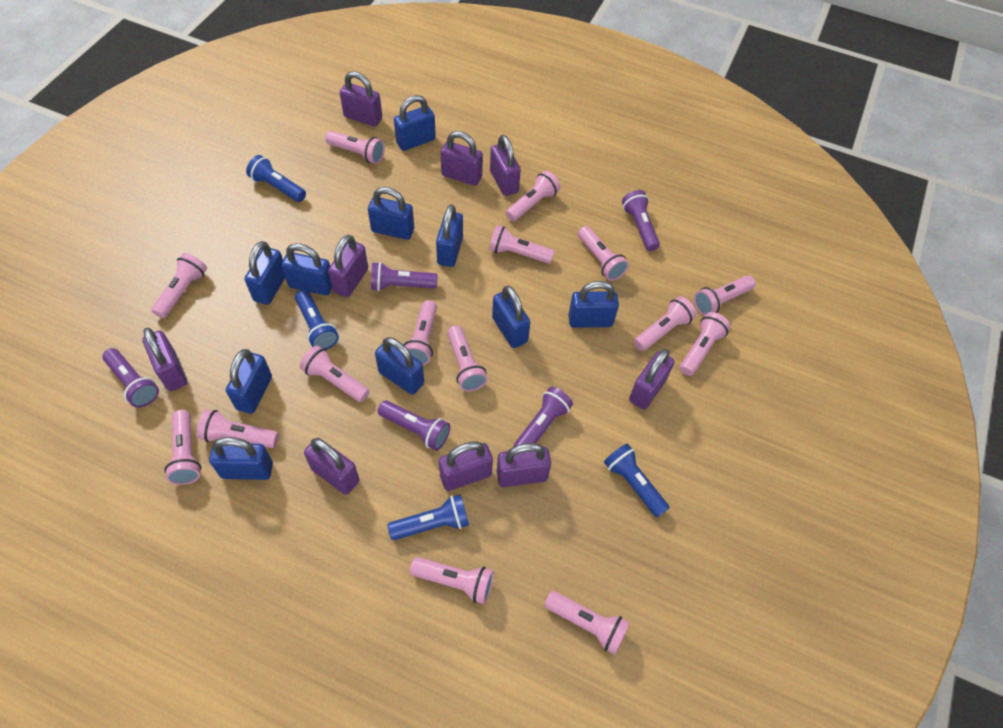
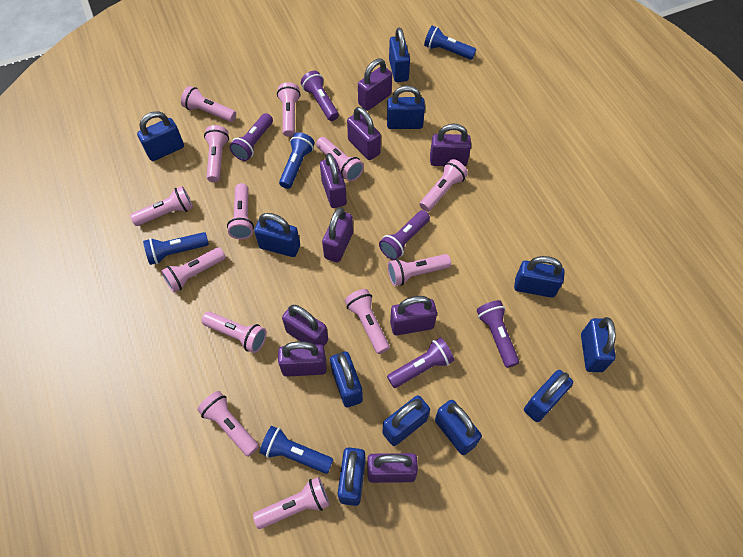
blue padlock: [209,437,273,480] [226,349,272,414] [245,241,285,305] [282,243,332,295] [368,187,414,240] [375,337,424,395] [394,95,436,151] [436,204,463,267] [492,286,531,348] [568,281,619,328] = 10 -> [137,111,184,161] [254,213,300,257] [330,351,363,407] [338,447,366,506] [382,395,430,446] [387,85,425,129] [389,27,410,82] [435,400,482,455] [514,256,565,298] [524,370,573,422] [581,317,616,372] = 11
pink flashlight: [151,253,207,318] [164,410,201,485] [197,409,279,448] [300,345,369,402] [325,131,385,164] [404,300,437,365] [410,557,494,604] [447,325,488,391] [489,225,555,264] [506,171,560,222] [544,591,630,655] [578,226,629,281] [634,296,696,351] [680,312,731,376] [694,275,756,316] = 15 -> [130,186,193,226] [161,247,226,293] [181,86,236,122] [197,391,259,457] [202,311,267,353] [204,125,229,182] [227,183,254,239] [253,477,330,529] [277,82,301,137] [316,137,364,181] [345,289,390,354] [388,254,451,286] [419,159,468,212] = 13

